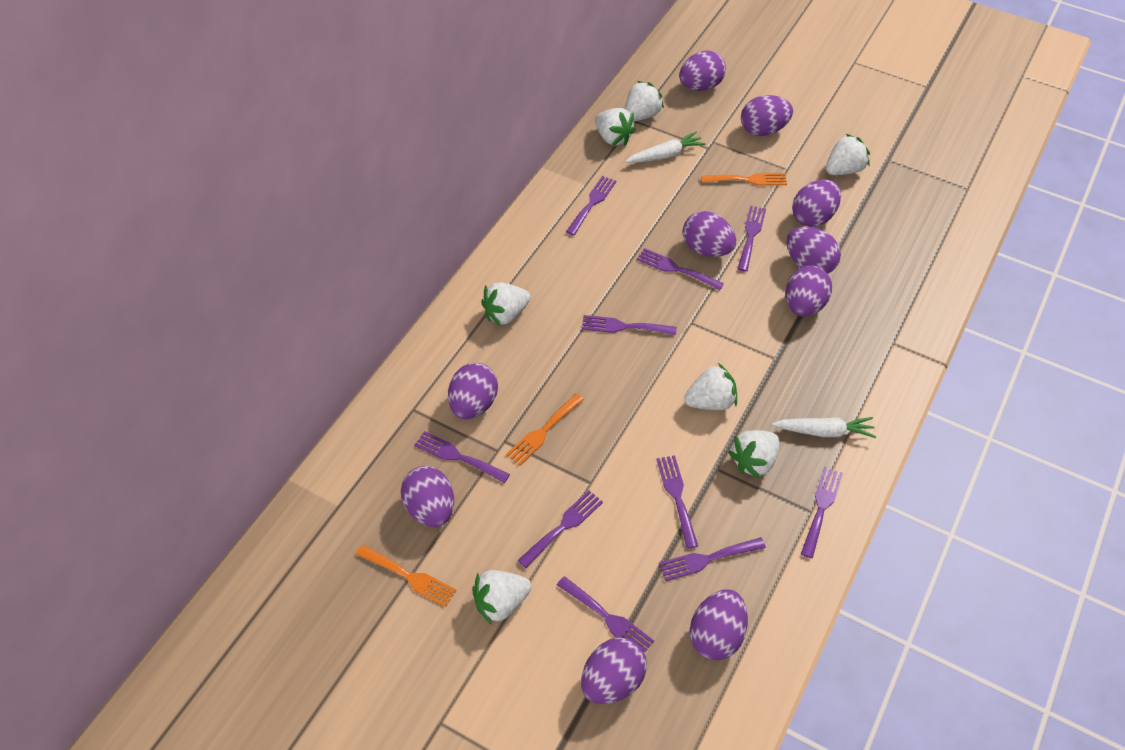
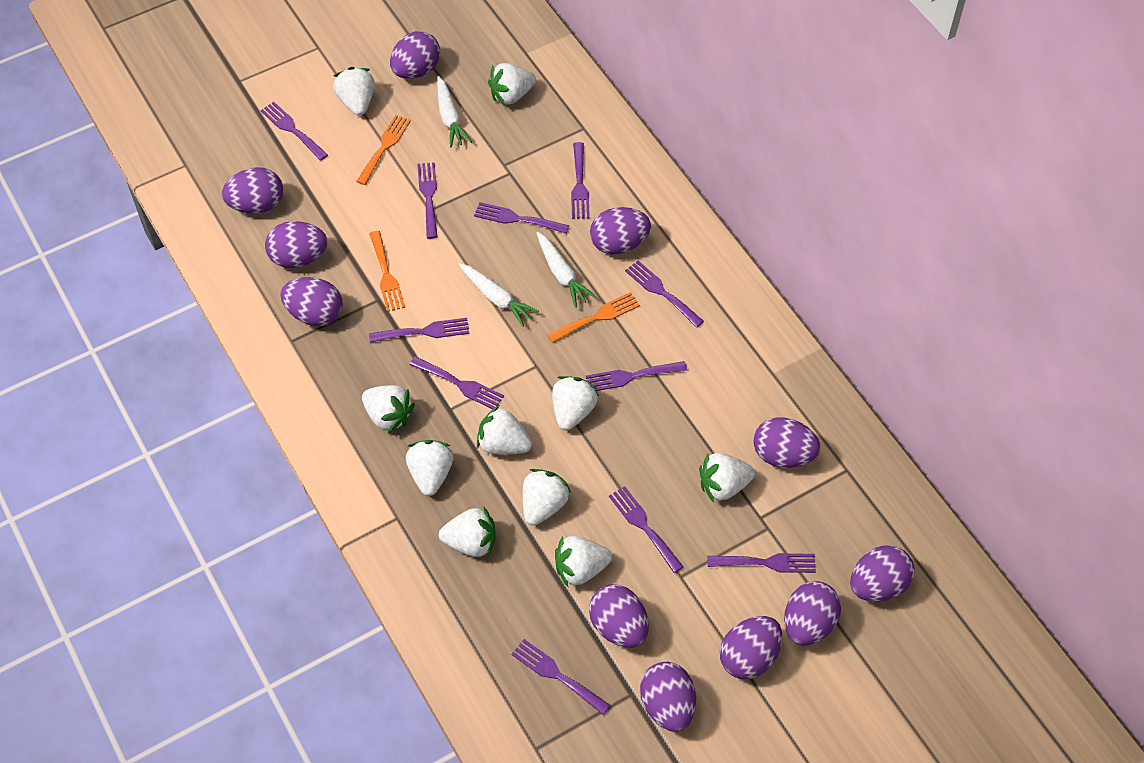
purple egg: [401,466,454,527] [448,363,498,419] [581,638,647,704] [679,51,726,91] [683,211,736,257] [689,590,748,660] [741,95,793,136] [785,265,832,317] [786,227,841,273] [792,180,841,227] = 10 -> [222,167,283,214] [265,221,327,268] [280,277,343,326] [390,31,440,79] [589,585,649,648] [590,207,651,254] [640,662,696,732] [720,616,782,679] [753,417,820,468] [784,581,841,646] [850,545,914,602] = 11
purple fork: [414,431,510,483] [517,490,603,568] [557,576,654,652] [566,176,616,235] [582,315,677,335] [637,248,724,290] [656,455,698,549] [659,538,766,581] [738,206,766,272] [801,467,843,558] = 10 -> [260,102,328,161] [369,318,469,343] [410,356,504,409] [417,162,438,239] [474,202,569,234] [511,639,611,715] [571,142,590,219] [586,361,687,391] [609,486,684,573] [625,261,704,328] [707,553,816,573] = 11
white carrot: [625,132,706,163] [771,417,876,438] = 2 -> [437,76,472,148] [458,263,539,327] [536,232,596,307] = 3
white strawberry: [472,570,532,625] [481,282,531,326] [595,108,636,146] [625,81,664,122] [684,363,737,410] [728,430,780,479] [826,134,870,175] = 7 -> [333,67,375,116] [362,385,415,434] [406,440,453,496] [439,507,496,557] [477,405,532,454] [488,63,536,106] [523,469,571,525] [552,376,599,430] [555,536,612,587] [699,453,755,503] = 10

